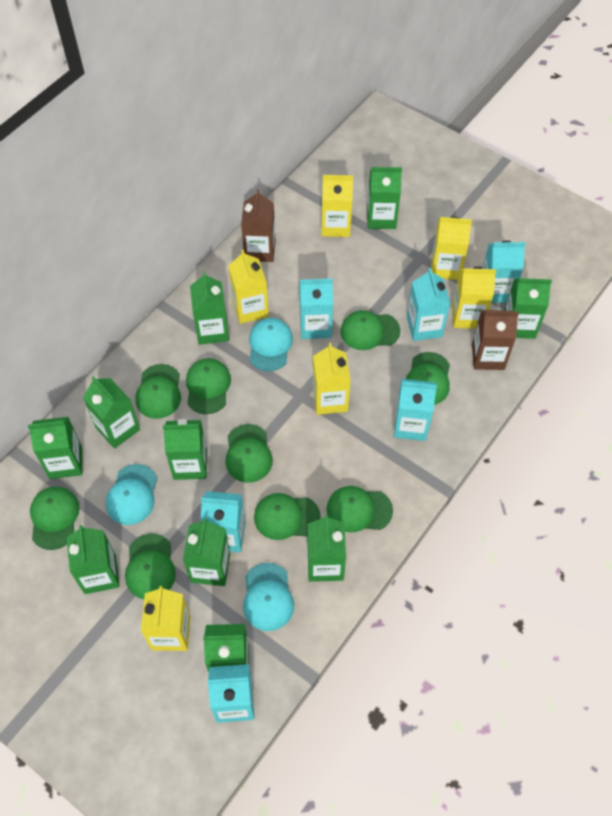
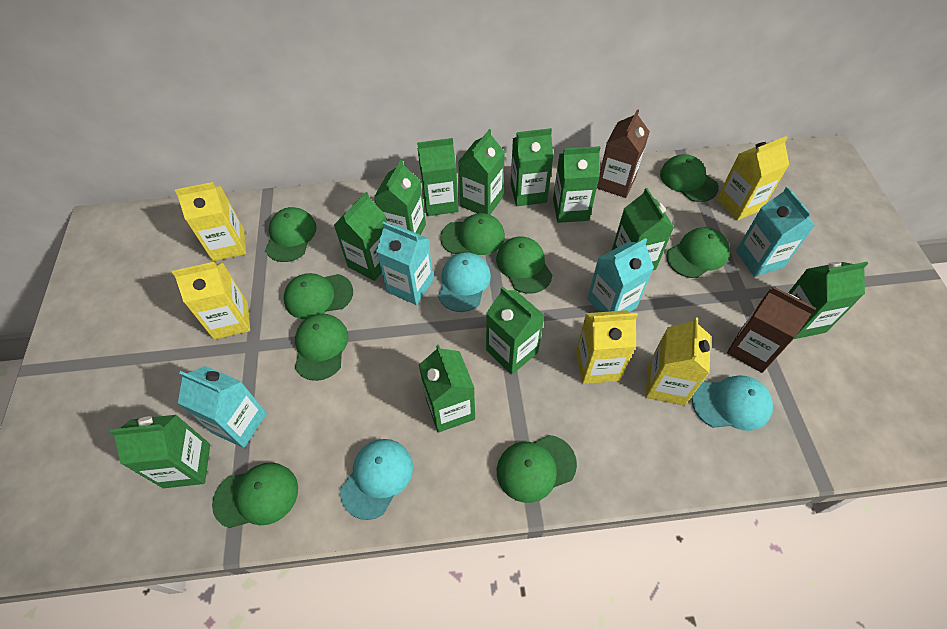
green carton: [28,417,82,479] [67,525,120,594] [83,376,140,449] [163,419,207,480] [183,518,230,586] [190,272,229,345] [203,624,249,672] [307,514,346,582] [367,167,402,229] [504,278,552,339] = 10 -> [110,415,210,488] [334,192,387,281] [374,160,426,235] [417,138,459,216] [419,344,475,432] [458,129,505,215] [486,286,545,375] [511,128,553,206] [553,146,600,223] [612,188,674,271] [787,262,868,339] = 11
turquoise carton: [201,491,246,552] [207,664,254,723] [299,278,333,339] [394,379,437,441] [407,268,450,341] [482,241,526,303] = 6 -> [178,366,267,448] [376,222,434,305] [587,238,654,312] [736,187,815,276] = 4
yellow carton: [141,586,190,651] [228,250,269,324] [313,343,351,415] [321,175,353,237] [431,217,472,280] [452,267,496,329] = 6 -> [172,262,250,340] [175,182,246,261] [576,310,638,384] [645,317,711,406] [717,136,789,221] = 5

